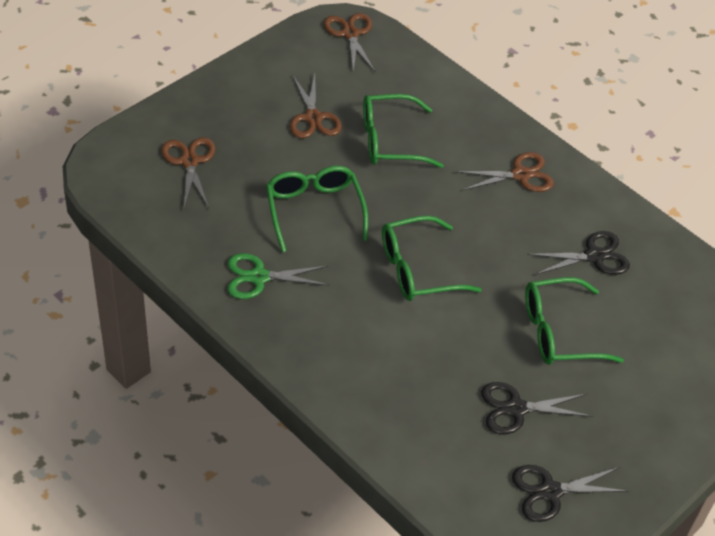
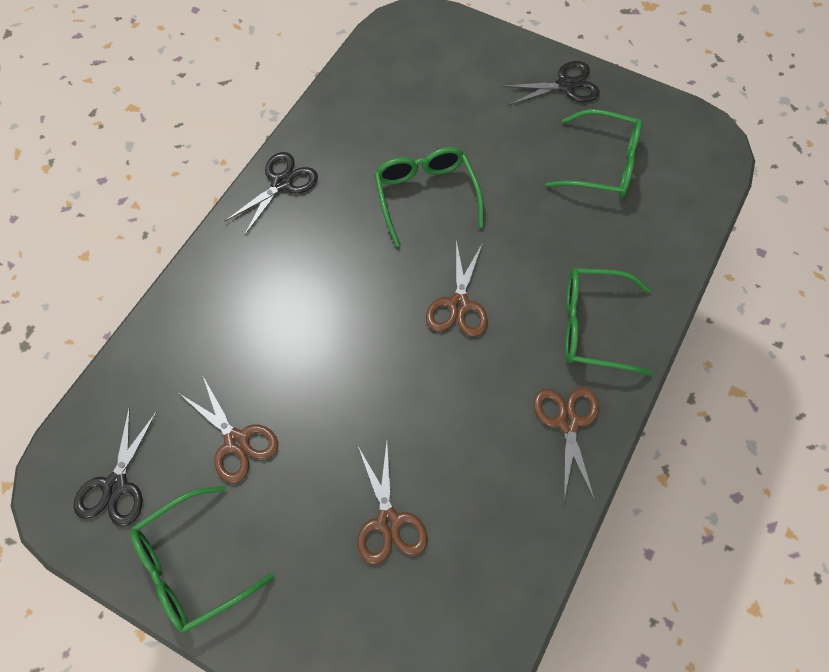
green scissors: [227,253,330,299] = 1 -> none = 0

